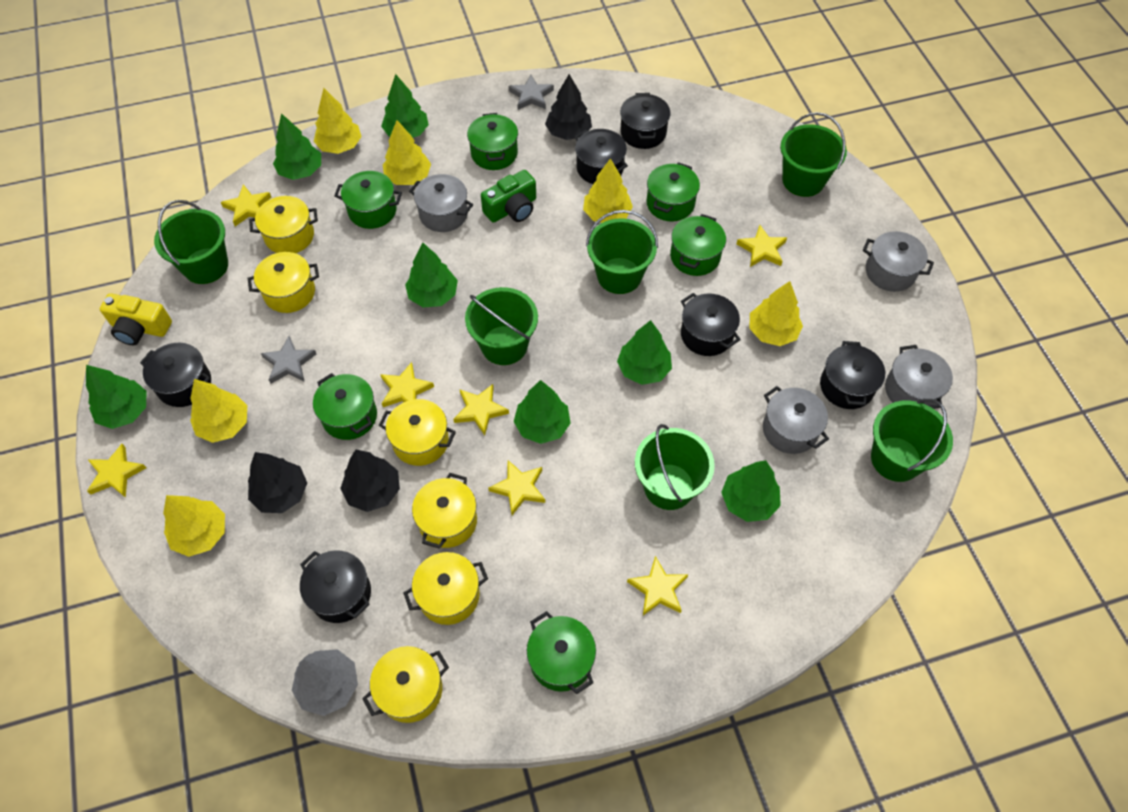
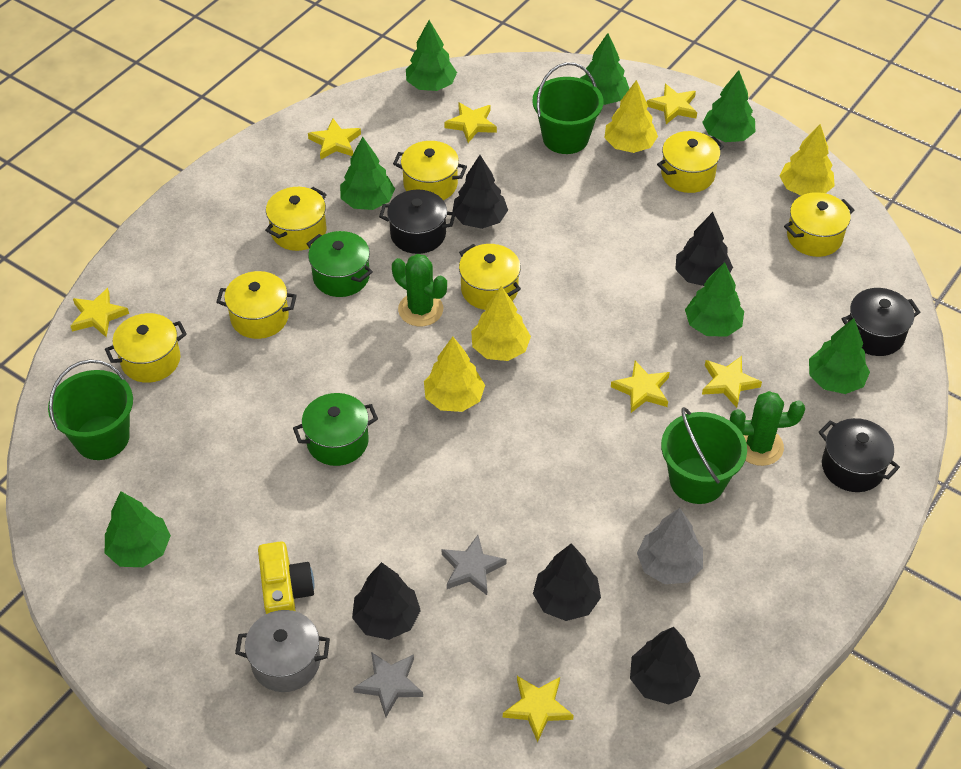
black pot: [140,343,211,407] [300,550,371,623] [575,129,628,184] [620,93,670,149] [681,293,741,356] [820,341,885,409] = 6 -> [379,190,456,254] [819,418,900,492] [842,288,921,356] = 3
black tree: [248,452,307,513] [340,450,400,512] [545,74,592,140] = 3 -> [352,562,421,640] [452,155,508,229] [533,543,601,621] [630,627,700,704] [675,212,733,286] = 5
green bucket: [154,200,228,284] [465,287,538,365] [586,210,658,294] [635,424,715,510] [780,112,847,197] [871,399,953,482] = 6 -> [48,359,133,460] [532,62,603,154] [661,407,747,504] = 3
green cactus: none = 0 -> [392,254,447,326] [730,391,805,466] = 2
green camera: [481,170,536,223] = 1 -> none = 0
green pot: [313,373,377,440] [334,171,402,229] [467,113,518,170] [527,611,596,694] [647,162,700,221] [670,214,726,276] = 6 -> [293,393,378,466] [307,231,373,297] = 2
grey pot: [409,174,473,232] [763,386,829,454] [863,231,934,292] [885,345,953,409] = 4 -> [235,610,330,692] = 1
yellow pot: [248,252,319,313] [249,196,318,253] [362,646,449,723] [379,399,456,466] [403,552,488,625] [412,473,477,549] = 6 -> [105,313,187,383] [216,271,297,339] [265,187,327,251] [393,141,467,200] [459,244,521,310] [657,131,724,193] [784,192,854,257] = 7
yellow tree: [163,495,225,557] [190,379,247,443] [314,88,362,154] [383,120,431,185] [583,158,633,223] [749,281,803,346] = 6 -> [424,337,485,412] [471,286,531,361] [604,80,658,153] [779,124,835,196] = 4

